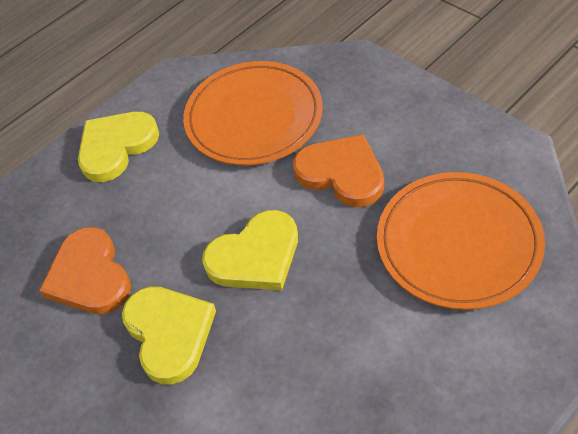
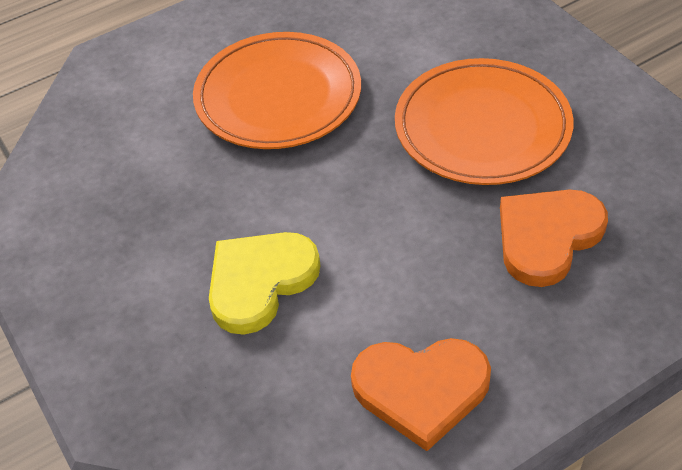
yellow heart: [78,112,159,182] [122,286,216,385] [202,210,298,290] = 3 -> [209,232,321,335] = 1

